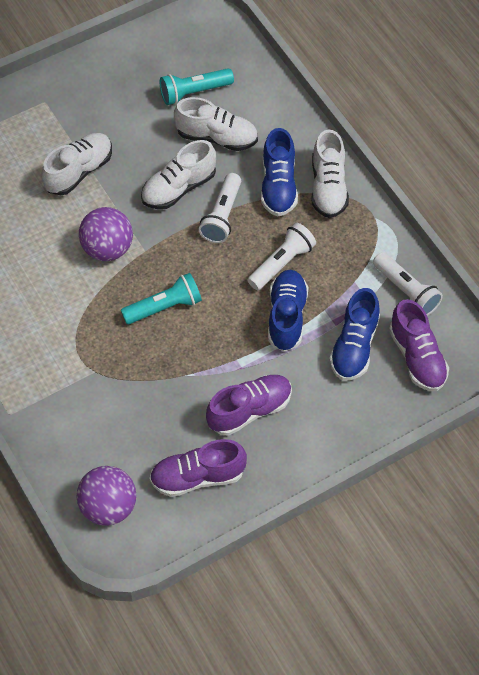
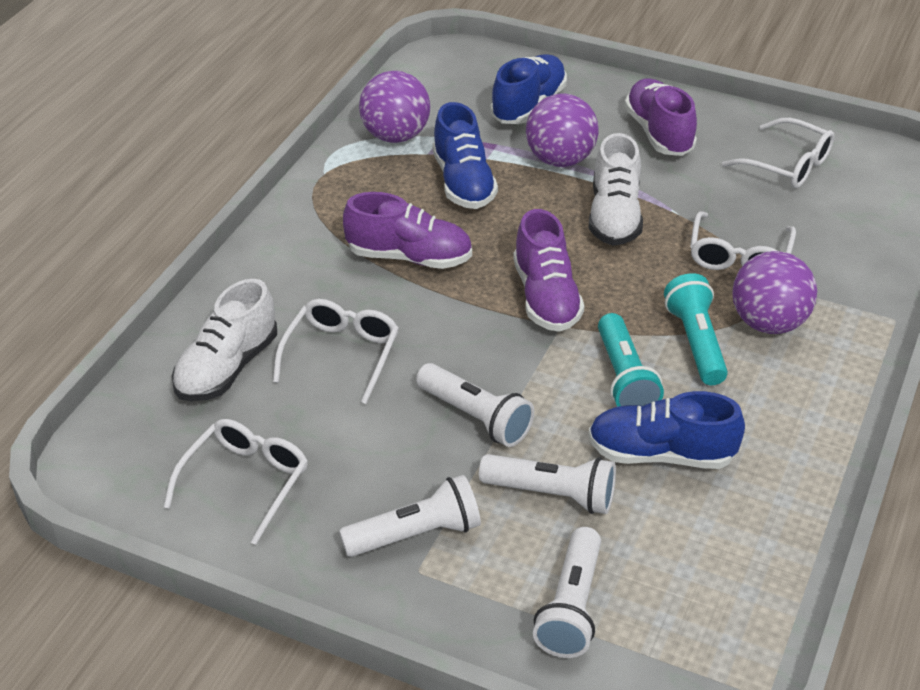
purple ball: [77,466,136,526] [79,207,133,261] = 2 -> [359,71,430,143] [526,94,598,167] [733,251,817,334] = 3
white flashlight: [199,173,241,243] [248,223,316,290] [373,252,443,316] = 3 -> [339,475,481,557] [416,363,534,447] [479,454,616,514] [533,527,601,658] = 4
white glasses: none = 0 -> [164,419,308,545] [273,299,399,404] [690,211,796,270] [722,118,835,188] = 4
white shoe: [42,133,112,195] [141,140,216,209] [174,97,258,151] [312,130,349,218] = 4 -> [172,279,277,402] [589,133,643,246] = 2

